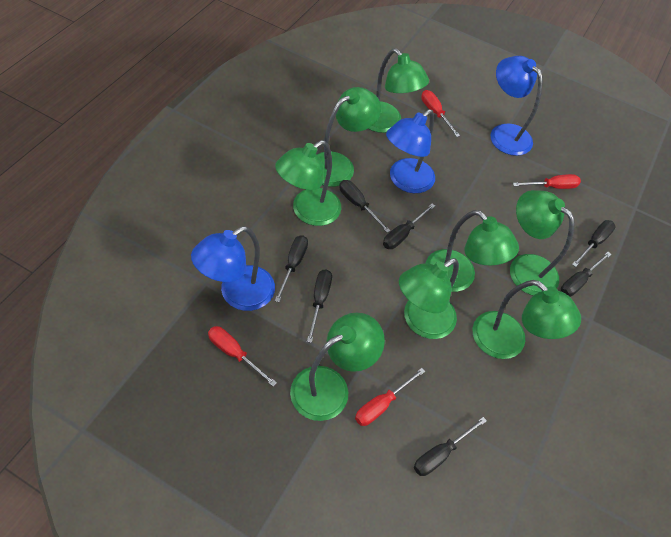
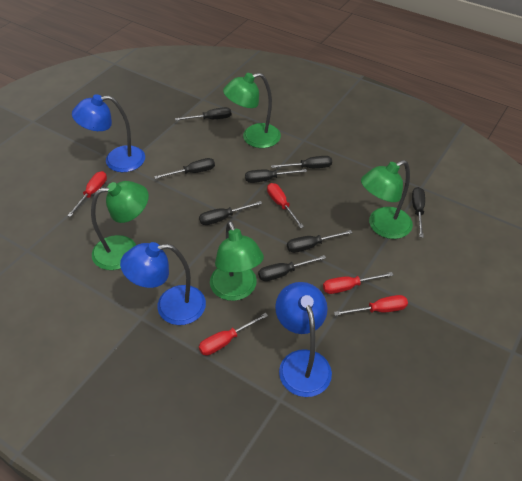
black screwdriver: [274,235,308,302] [307,269,332,343] [339,180,391,233] [383,204,435,249] [414,417,487,476] [561,252,612,297] [572,220,615,267] = 7 -> [154,158,215,179] [175,107,232,121] [199,201,262,225] [245,169,307,183] [258,255,326,281] [271,156,332,168] [287,230,353,253] [412,187,425,238] = 8
green lamp: [275,140,341,226] [290,312,385,421] [316,87,381,187] [368,49,429,133] [399,258,459,339] [426,210,519,292] [473,280,581,359] [510,190,574,296] = 8 -> [91,181,149,270] [210,221,264,301] [223,73,281,148] [361,160,413,239] = 4
red screwdriver: [208,326,277,387] [355,368,425,426] [421,90,460,137] [513,174,581,189] = 4 -> [67,171,107,217] [199,313,268,355] [267,183,304,228] [323,272,393,294] [334,295,408,316] = 5

